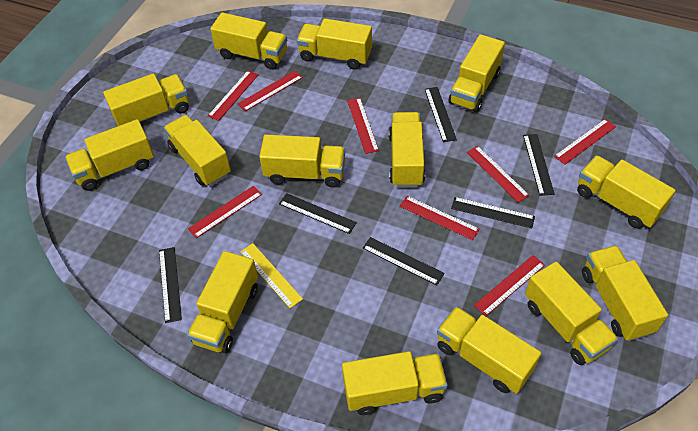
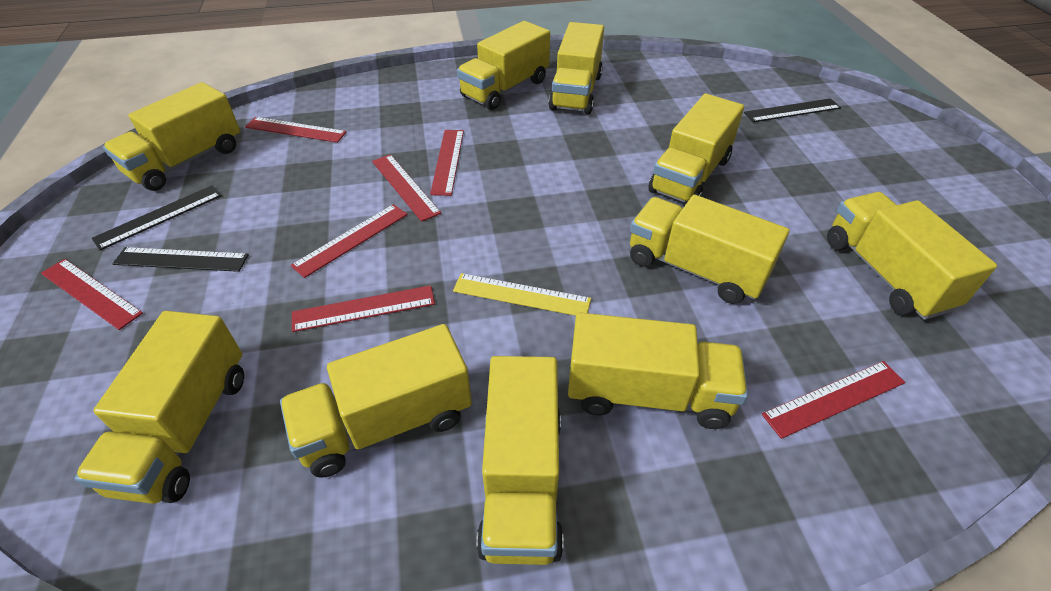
black ruler: [159,247,182,323] [279,193,357,234] [362,237,444,285] [425,87,457,142] [451,197,535,228] [523,134,555,196] = 6 -> [91,185,222,251] [112,247,249,272] [744,98,841,122] = 3
red ruler: [188,186,262,238] [208,71,259,121] [238,71,303,111] [347,97,379,154] [400,196,480,240] [467,146,530,203] [474,255,545,316] [554,119,616,165] = 8 -> [41,259,143,330] [245,117,346,143] [291,204,408,278] [292,285,435,332] [372,154,441,222] [430,130,464,196] [762,361,905,439] = 7
yellow truck: [65,119,154,191] [103,73,189,126] [164,115,231,186] [187,251,258,353] [210,12,287,70] [259,134,345,188] [297,18,372,70] [342,351,448,415] [389,112,425,188] [437,306,541,394] [449,34,505,112] [525,262,618,365] [577,155,676,229] [582,245,668,341] = 14 -> [75,311,244,504] [103,82,240,191] [280,324,472,478] [457,21,550,110] [476,356,564,565] [548,22,604,114] [568,313,748,429] [630,195,790,304] [648,94,744,202] [827,192,997,320] = 10

